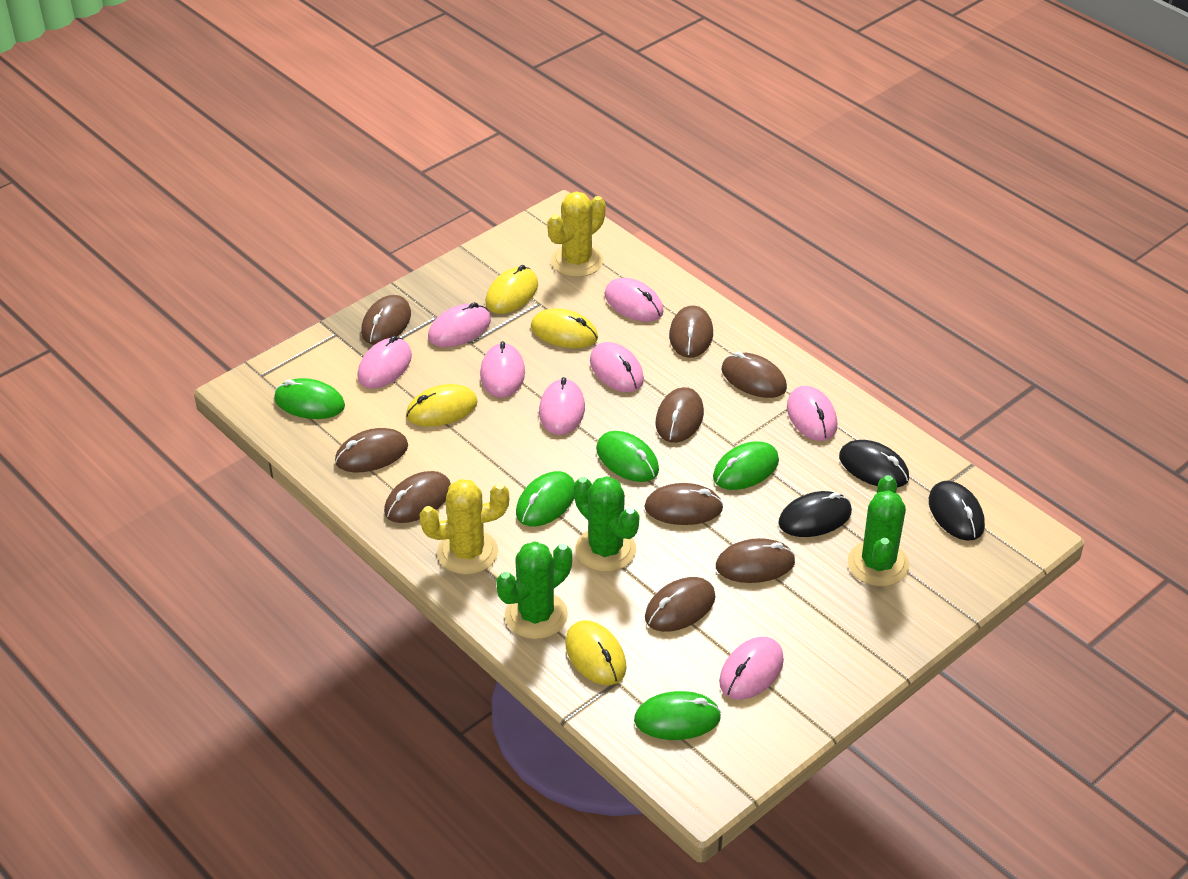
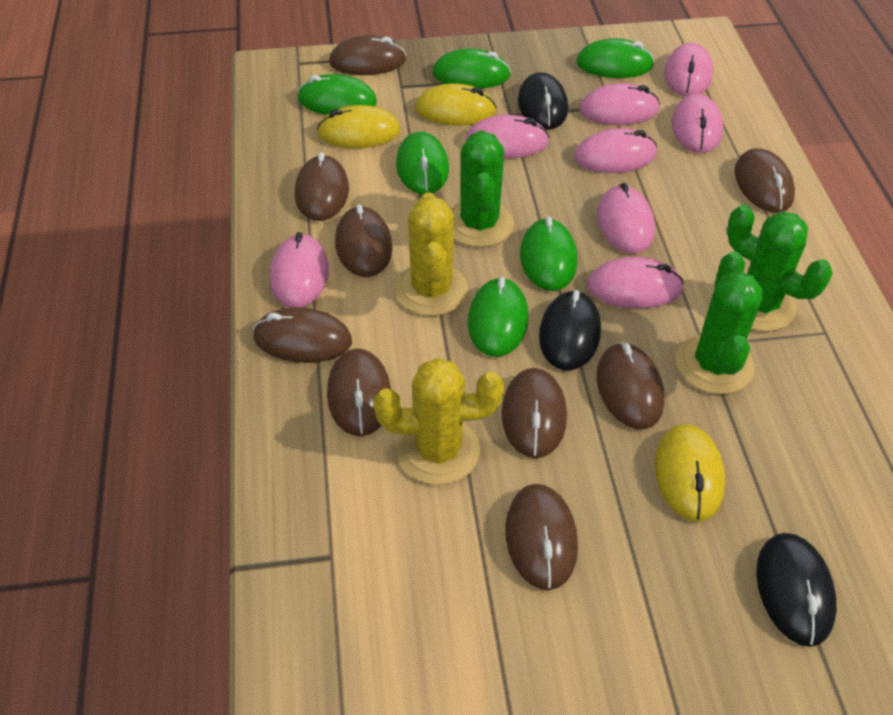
green mouse: [274,378,345,419] [516,471,575,526] [596,431,659,482] [634,691,721,740] [713,441,779,490] = 5 -> [297,74,377,115] [396,132,449,194] [432,48,511,89] [468,277,528,357] [520,216,577,291] [576,38,654,78] = 6
yellow mouse: [406,384,478,427] [485,265,538,314] [531,308,598,348] [565,620,627,685] = 4 -> [317,105,401,148] [415,83,497,125] [655,424,725,522] = 3

